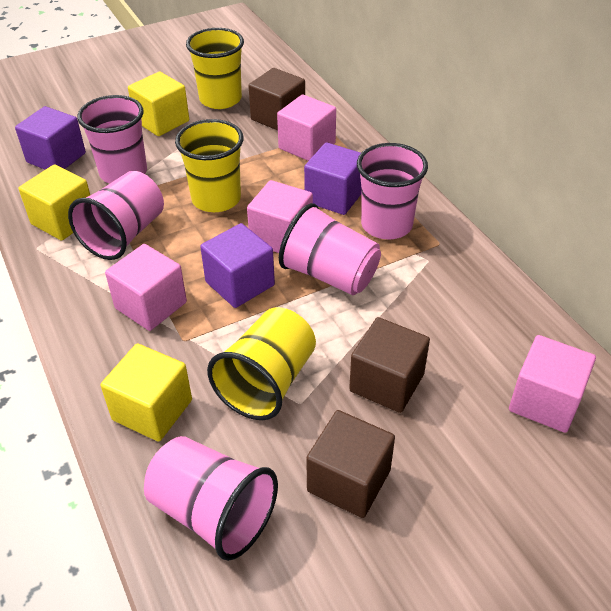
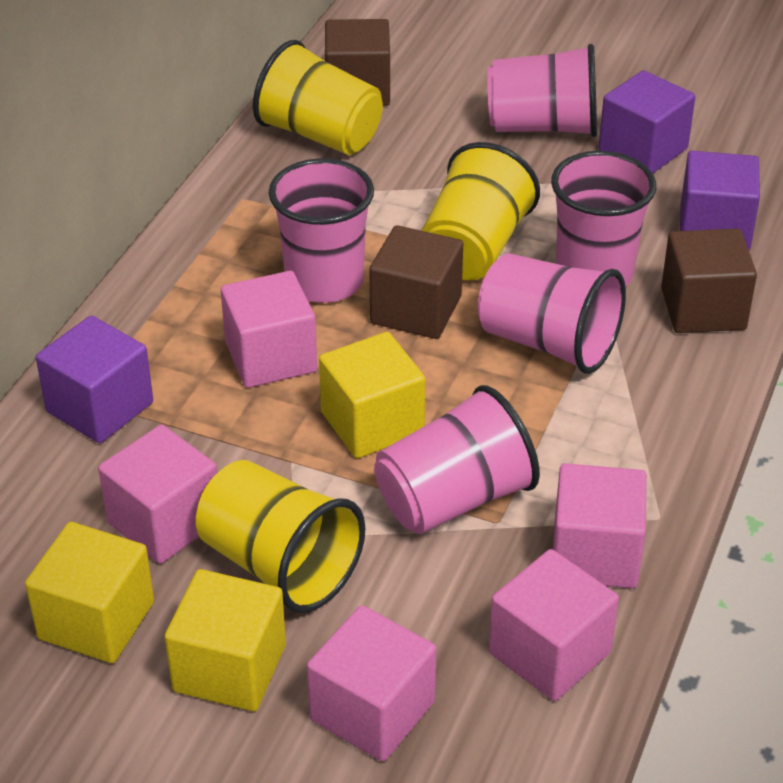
pink cube: [105,244,187,331] [247,180,313,253] [277,94,336,161] [509,335,596,433] = 4 -> [98,424,217,564] [221,271,317,388] [307,605,436,762] [489,549,619,701] [553,463,647,588] = 5

